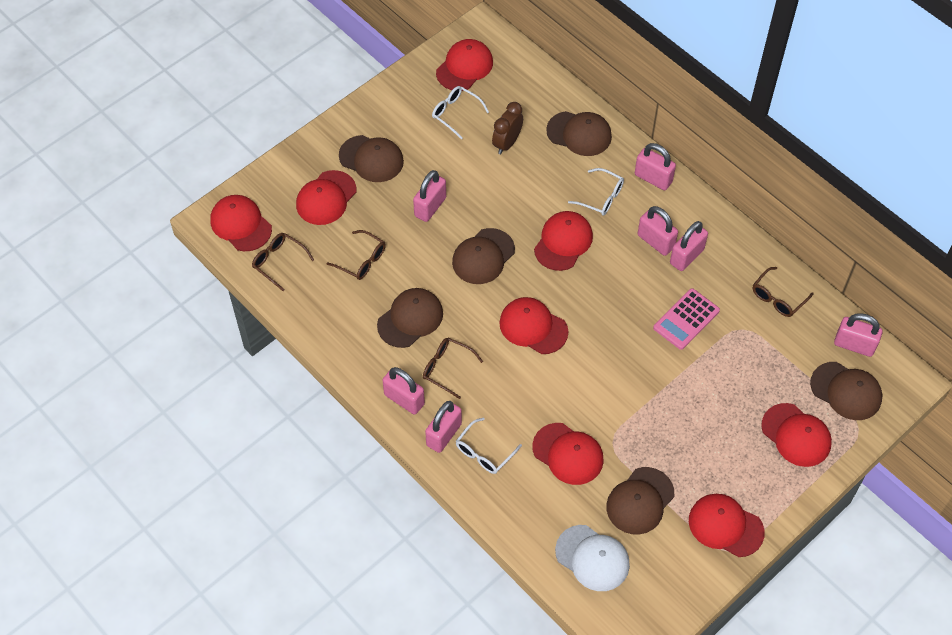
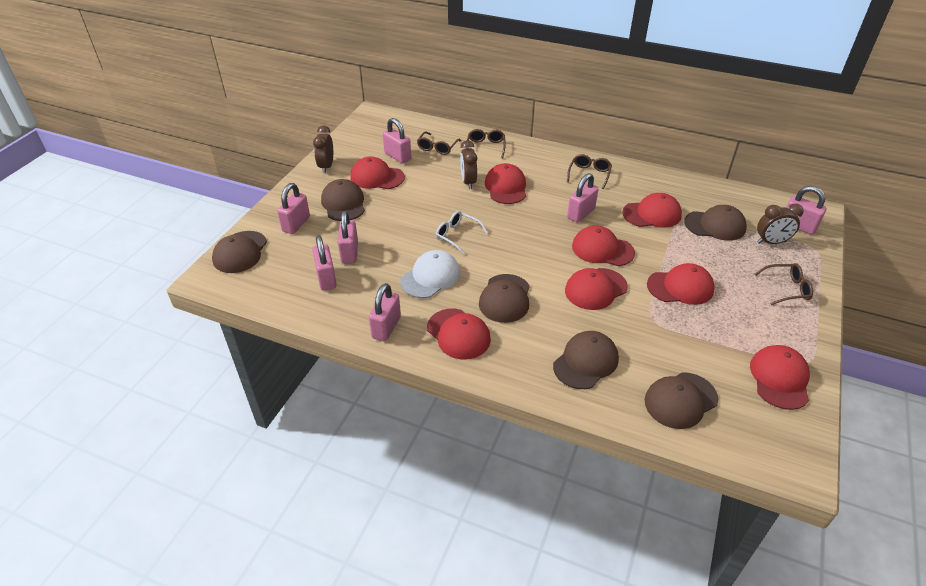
brown clock: [492,102,523,154] = 1 -> [313,125,333,173] [460,140,477,189] [757,203,804,244] = 3
pink calculator: [653,289,720,350] = 1 -> none = 0
white glasses: [432,86,489,139] [456,417,522,474] [568,168,624,216] = 3 -> [436,211,488,255] = 1

